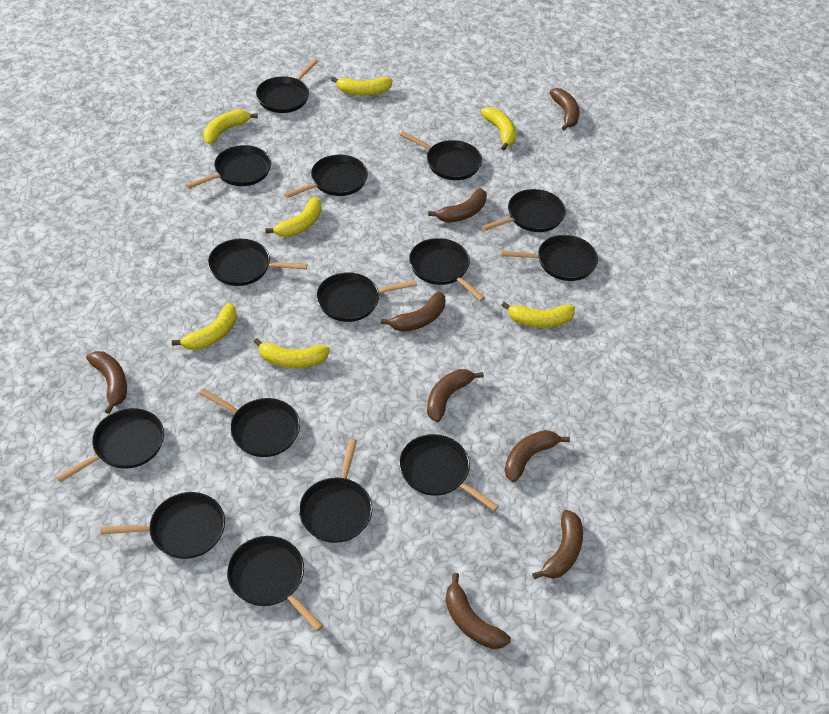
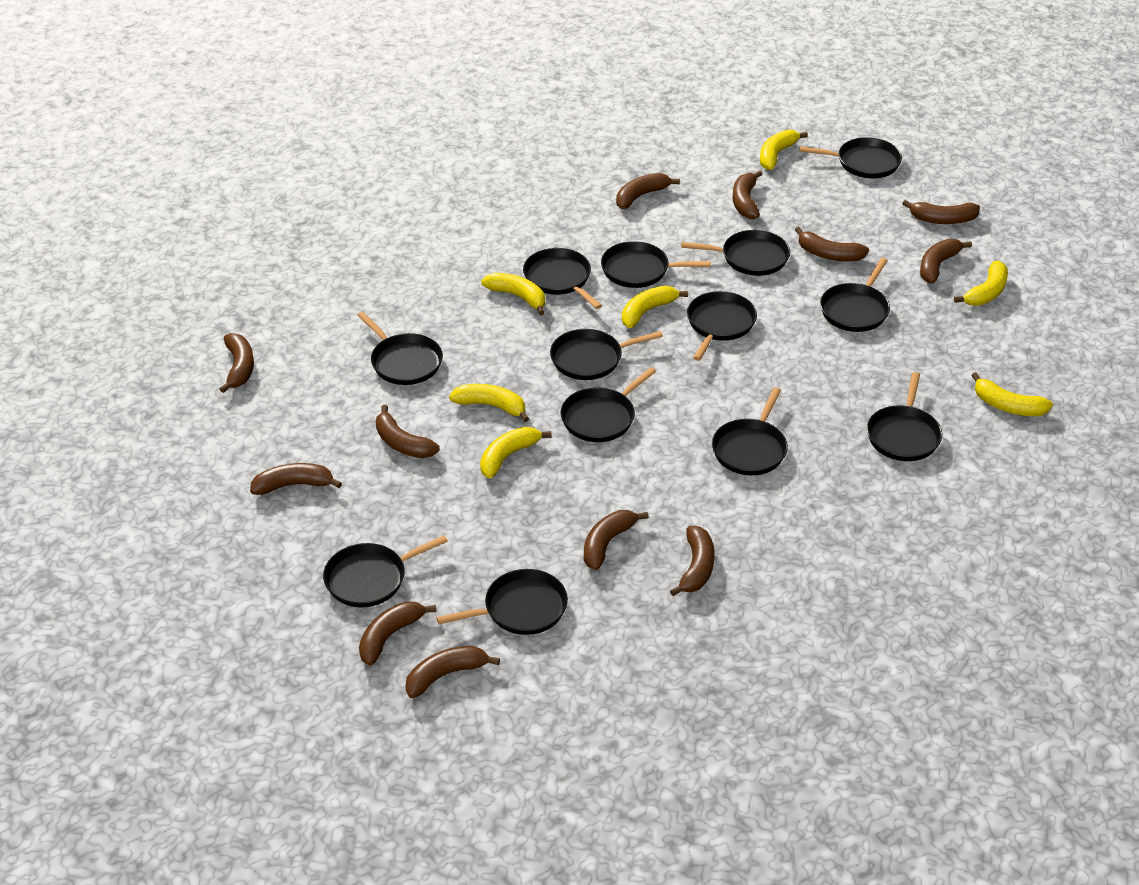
black pan: [56,408,164,482] [100,492,225,559] [186,145,271,189] [199,388,300,457] [208,239,307,286] [227,536,323,631] [256,59,318,113] [284,155,368,198] [299,439,372,543] [316,272,417,322] [399,434,499,511] [400,131,482,180] [409,238,485,301] [482,189,566,232] [501,235,598,281] = 15 -> [323,535,448,607] [357,312,443,385] [436,569,568,635] [523,248,602,309] [550,329,663,380] [561,367,656,442] [601,241,711,288] [681,230,790,276] [687,291,757,361] [712,388,788,475] [799,137,902,178] [820,258,890,332] [867,372,942,461] = 13
brown banana: [86,351,127,414] [381,292,446,332] [427,369,484,422] [428,188,487,223] [445,573,511,649] [504,430,570,482] [532,510,583,579] [550,88,580,131] = 8 -> [220,333,254,393] [250,463,342,495] [359,601,437,666] [376,405,440,458] [405,646,500,698] [584,510,649,570] [616,173,680,209] [670,526,714,596] [733,170,762,219] [795,227,869,261] [902,200,980,224] [920,239,972,283] = 12

